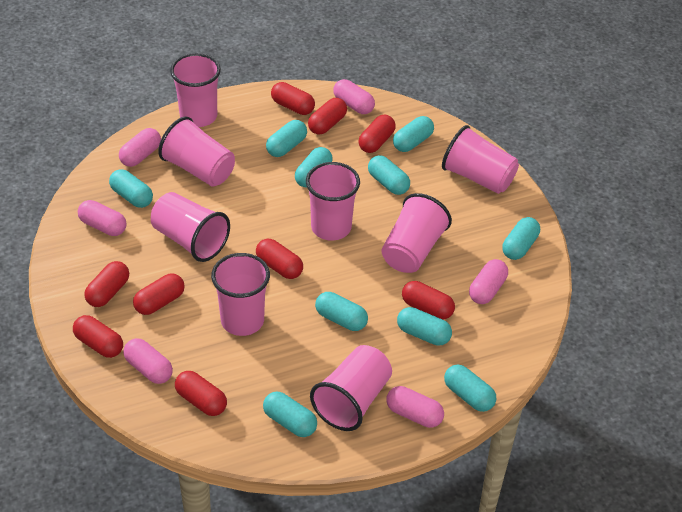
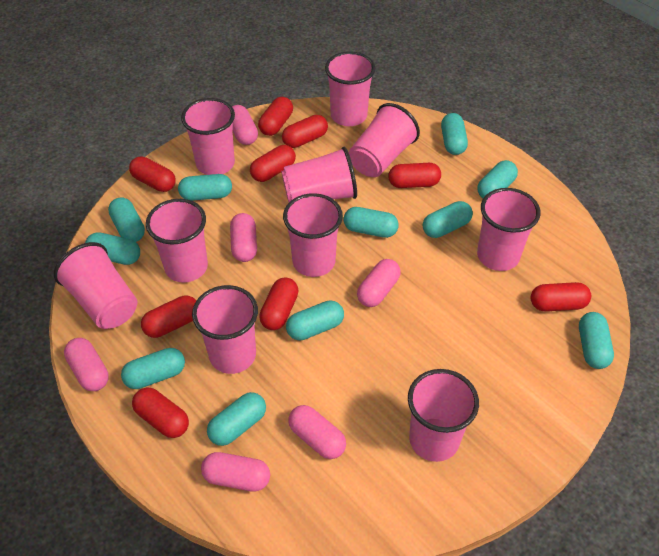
pink cup: [151,192,230,262] [158,117,235,186] [170,53,221,127] [211,253,270,336] [306,162,360,240] [310,345,392,431] [382,193,452,273] [442,125,519,194] = 8 -> [54,242,138,329] [146,199,208,283] [181,98,235,175] [192,285,258,374] [281,147,357,202] [283,193,343,277] [325,51,375,126] [349,103,420,177] [408,369,479,462] [477,188,540,271] = 10
turquoise capsule: [109,169,153,208] [263,392,317,437] [266,120,307,157] [295,147,333,187] [315,292,368,331] [368,155,410,195] [393,116,434,152] [397,307,452,346] [444,364,496,412] [502,217,540,260] = 10 -> [85,232,140,265] [108,197,145,242] [121,348,185,389] [178,174,232,201] [207,392,266,446] [286,300,344,341] [344,207,399,238] [423,201,473,238] [441,113,468,155] [477,160,518,198] [579,312,614,369] = 11

